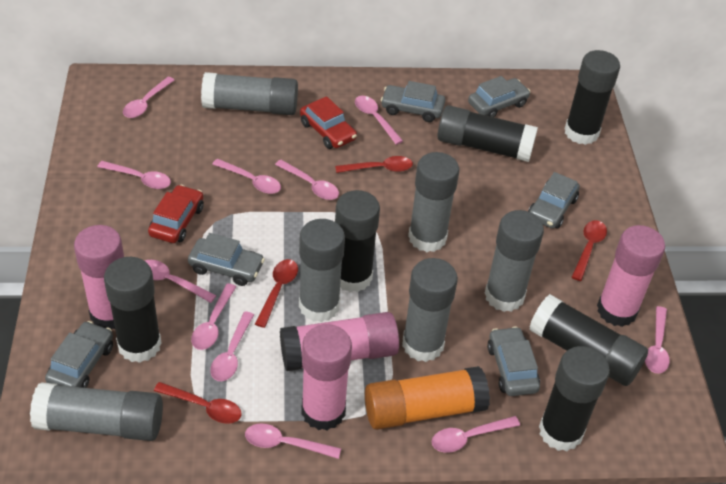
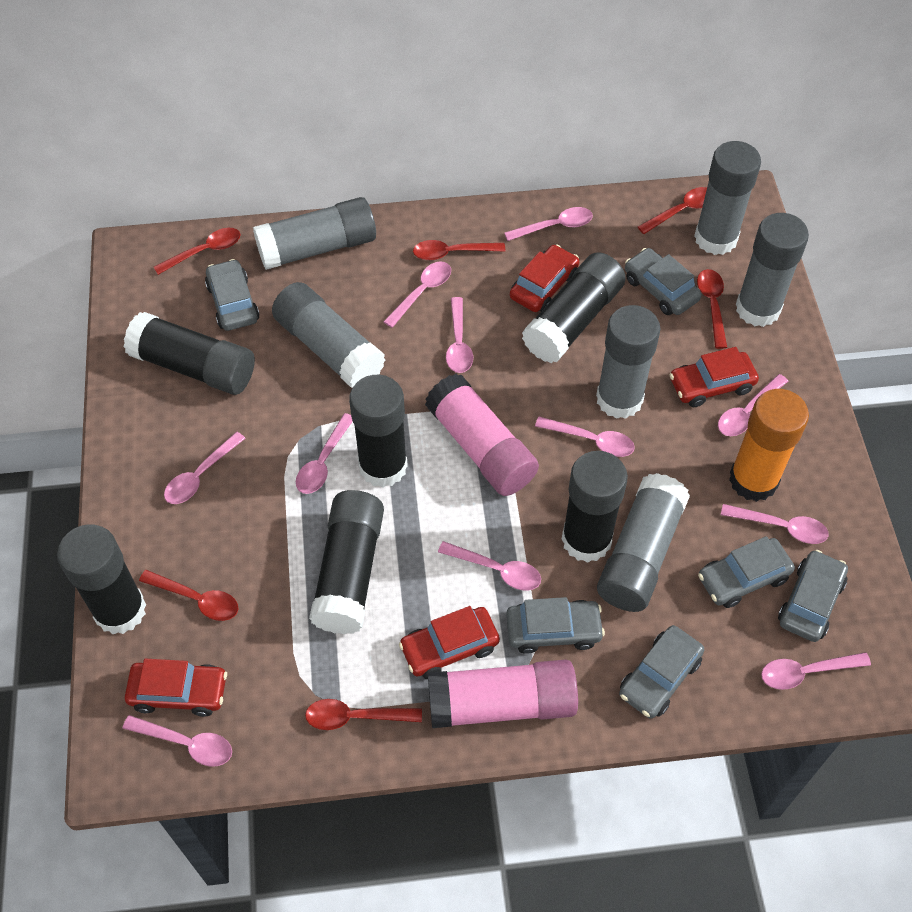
pink glue stick: [74,225,124,329] [280,312,399,371] [301,324,352,430] [597,225,665,327] = 4 -> [425,374,539,496] [428,659,578,728] = 2
red car: [148,185,204,243] [300,96,357,149] = 2 -> [125,659,227,717] [399,606,500,679] [510,245,579,312] [670,347,759,407] = 4
red spoon: [154,382,242,424] [255,259,298,328] [335,156,413,173] [572,220,607,281] = 4 -> [139,570,238,621] [154,228,241,275] [305,699,422,730] [413,240,505,260] [638,187,707,234] [697,269,727,349] = 6

